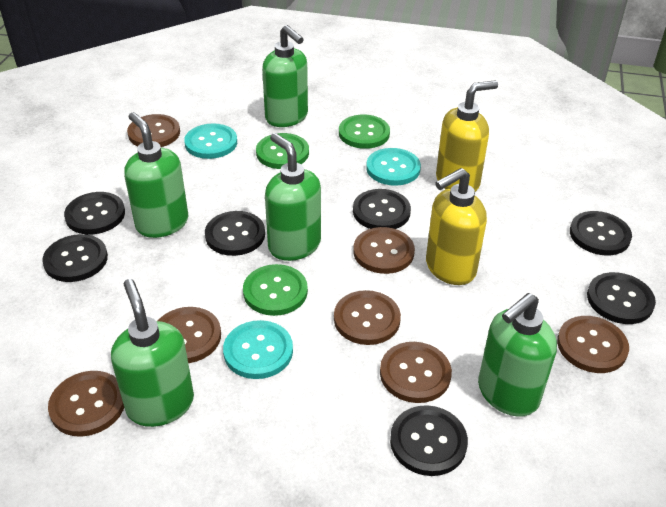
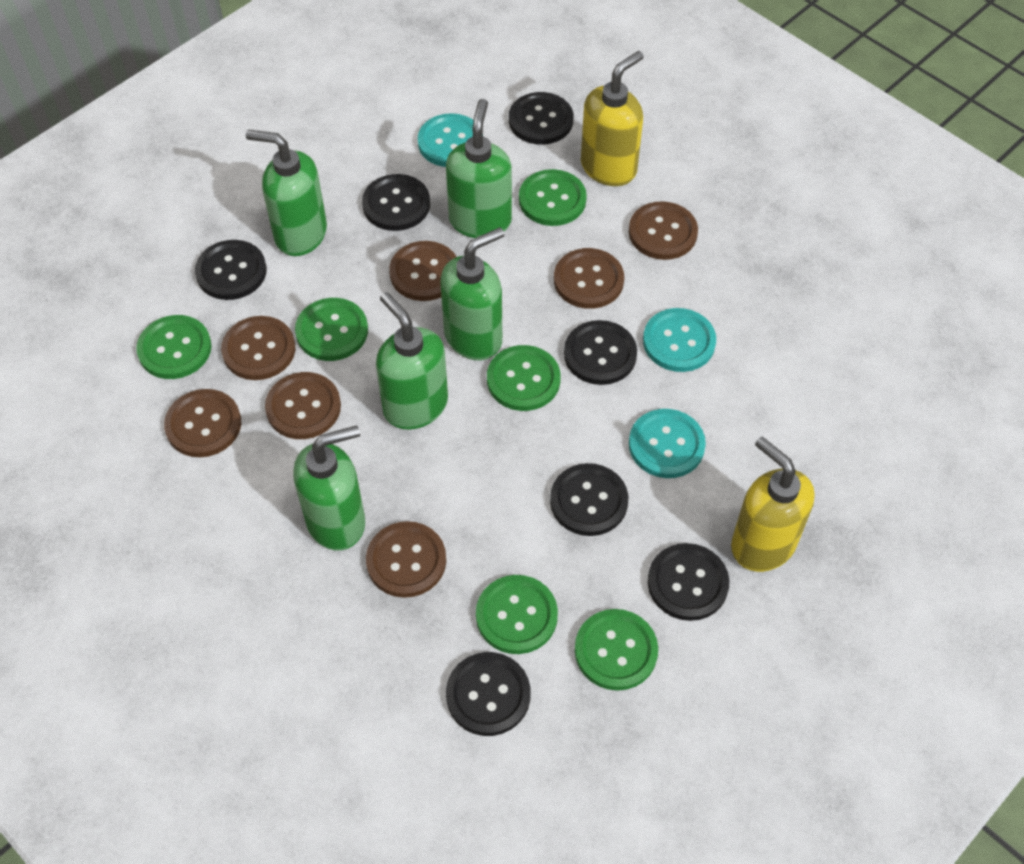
green button: [243,264,308,316] [256,133,309,169] [339,115,390,149] = 3 -> [136,315,211,379] [295,298,368,361] [476,575,558,654] [487,345,561,411] [519,169,587,226] [575,609,658,691] = 6

